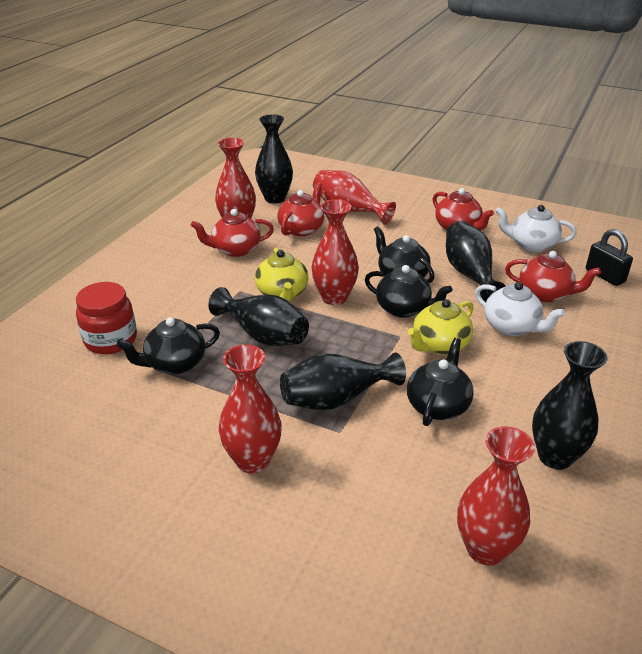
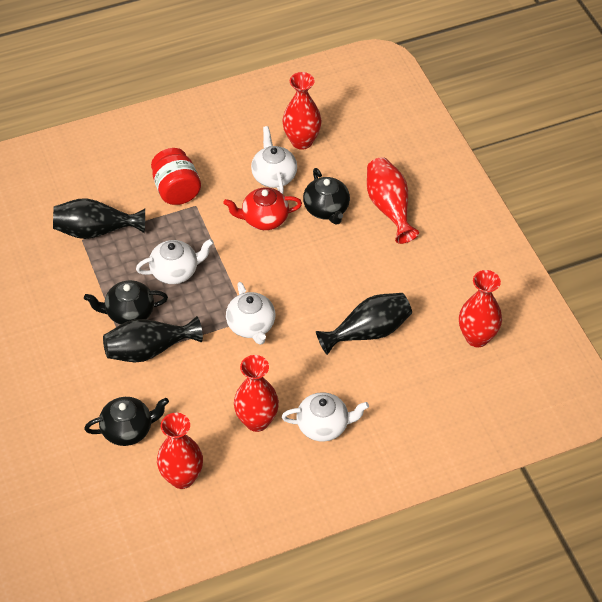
black padlock: [586,229,633,286] = 1 -> none = 0
black teapot: [117,317,220,375] [365,265,452,318] [374,226,435,283] [407,338,474,426] = 4 -> [84,280,168,325] [84,397,169,446] [303,168,350,225] = 3
black vase: [208,287,309,346] [255,114,293,204] [280,353,406,410] [446,221,505,302] [532,341,608,470] = 5 -> [53,198,145,239] [103,316,203,362] [316,293,412,355] = 3
red teapot: [191,209,274,257] [277,182,324,236] [433,188,494,231] [505,251,601,302] = 4 -> [223,187,302,230] = 1
white teapot: [475,282,565,336] [495,205,577,252] = 2 -> [136,239,214,284] [226,282,275,345] [251,126,297,194] [282,392,369,442] = 4
yellow teapot: [255,248,308,302] [408,299,474,355] = 2 -> none = 0

